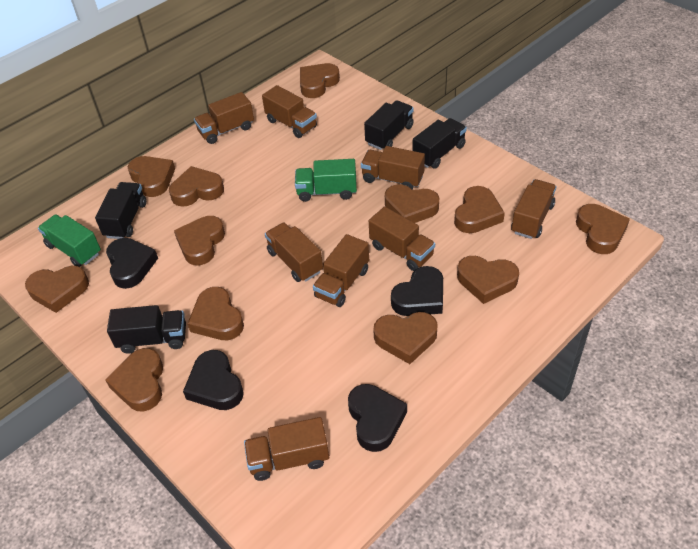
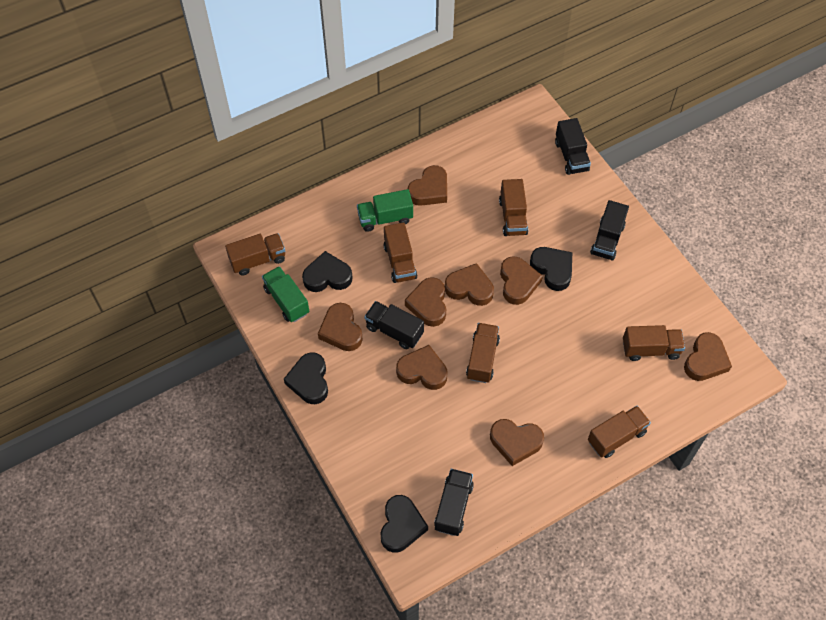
brown heart: [25,266,89,313] [105,348,163,412] [128,156,175,197] [169,166,224,206] [174,216,225,265] [187,287,244,340] [300,63,340,98] [373,312,438,364] [385,184,439,223] [454,186,505,233] [457,256,519,304] [576,204,630,254] = 12 -> [318,303,363,351] [396,345,448,390] [405,277,446,327] [408,165,447,206] [445,263,494,306] [490,419,544,466] [500,256,543,305] [684,332,732,381] = 8
brown truck: [194,92,254,144] [244,417,329,481] [262,85,317,138] [265,223,323,282] [313,234,369,307] [361,146,425,189] [369,207,435,271] [511,179,556,239] = 8 -> [225,233,285,276] [384,222,417,283] [466,323,500,383] [499,179,528,236] [588,406,651,458] [623,325,685,361] = 6

